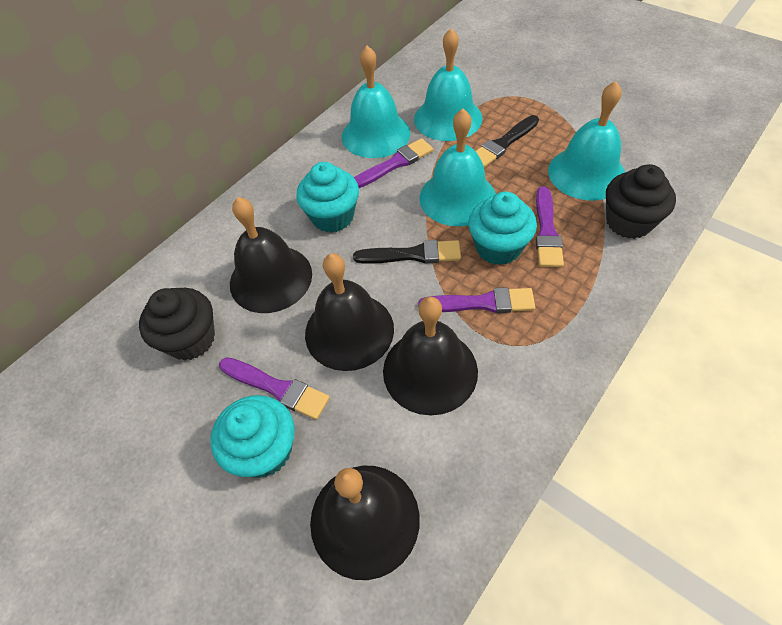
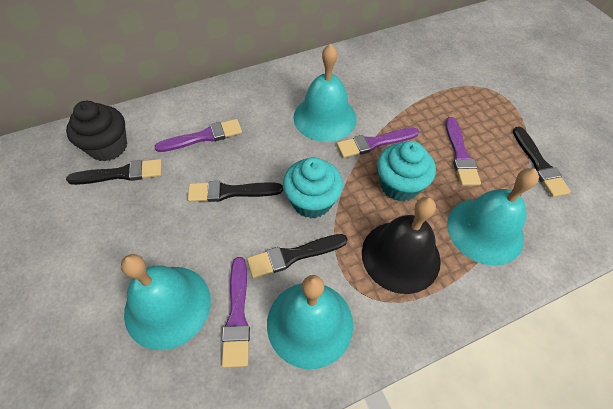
black bell: [230,197,312,313] [305,253,394,371] [310,466,420,580] [383,297,478,415] = 4 -> [362,197,441,294] = 1
black brush: [353,240,461,263] [476,115,539,168] = 2 -> [66,159,162,185] [188,181,283,202] [247,234,348,278] [513,126,571,197] = 4
black cupcake: [139,288,215,361] [606,164,676,239] = 2 -> [66,101,127,162] = 1
turquoise cupcake: [210,395,295,478] [296,162,359,233] [468,192,537,265] = 3 -> [283,157,343,218] [377,141,436,201] = 2

